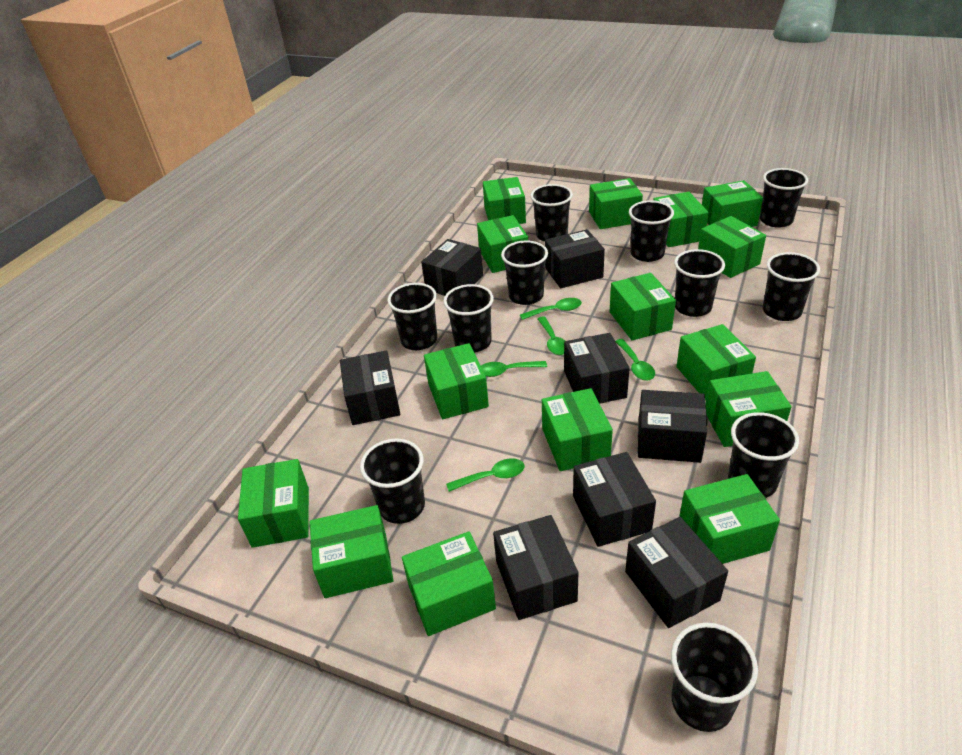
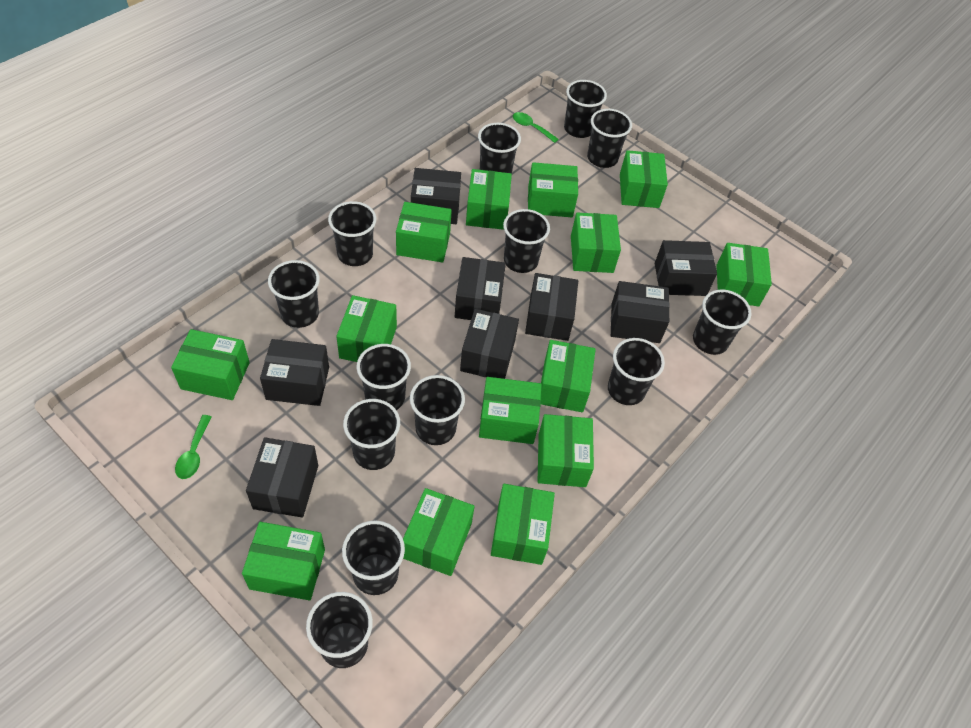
black cup: [360,439,425,524] [387,283,437,350] [443,284,494,353] [501,240,548,305] [530,184,573,242] [629,200,674,262] [671,623,758,732] [674,249,725,317] [728,412,799,498] [760,168,808,228] [763,252,820,321] = 11 -> [268,260,320,328] [306,592,373,668] [328,201,376,266] [342,521,405,595] [343,399,400,470] [356,344,411,410] [410,375,465,445] [478,123,521,174] [503,209,550,273] [564,80,607,138] [587,109,632,168] [608,338,665,405] [693,290,751,355] = 13
green box: [238,459,309,548] [310,505,393,598] [402,532,496,636] [424,343,489,419] [477,215,528,273] [483,177,526,224] [542,388,613,471] [589,178,643,229] [610,273,676,340] [653,192,709,247] [676,324,756,401] [679,474,780,564] [698,216,766,278] [702,180,763,227] [705,371,792,447] = 15 -> [171,329,250,400] [242,522,325,600] [336,295,397,362] [396,202,452,262] [403,488,474,576] [466,169,512,230] [479,377,542,444] [491,484,555,565] [528,162,578,217] [538,414,594,487] [541,340,596,412] [571,213,621,273] [620,150,668,208] [716,243,772,307] = 14
green spoon: [446,459,525,492] [481,361,547,377] [520,298,582,320] [537,316,565,355] [615,339,655,381] = 5 -> [175,415,212,479] [513,112,559,143] = 2

